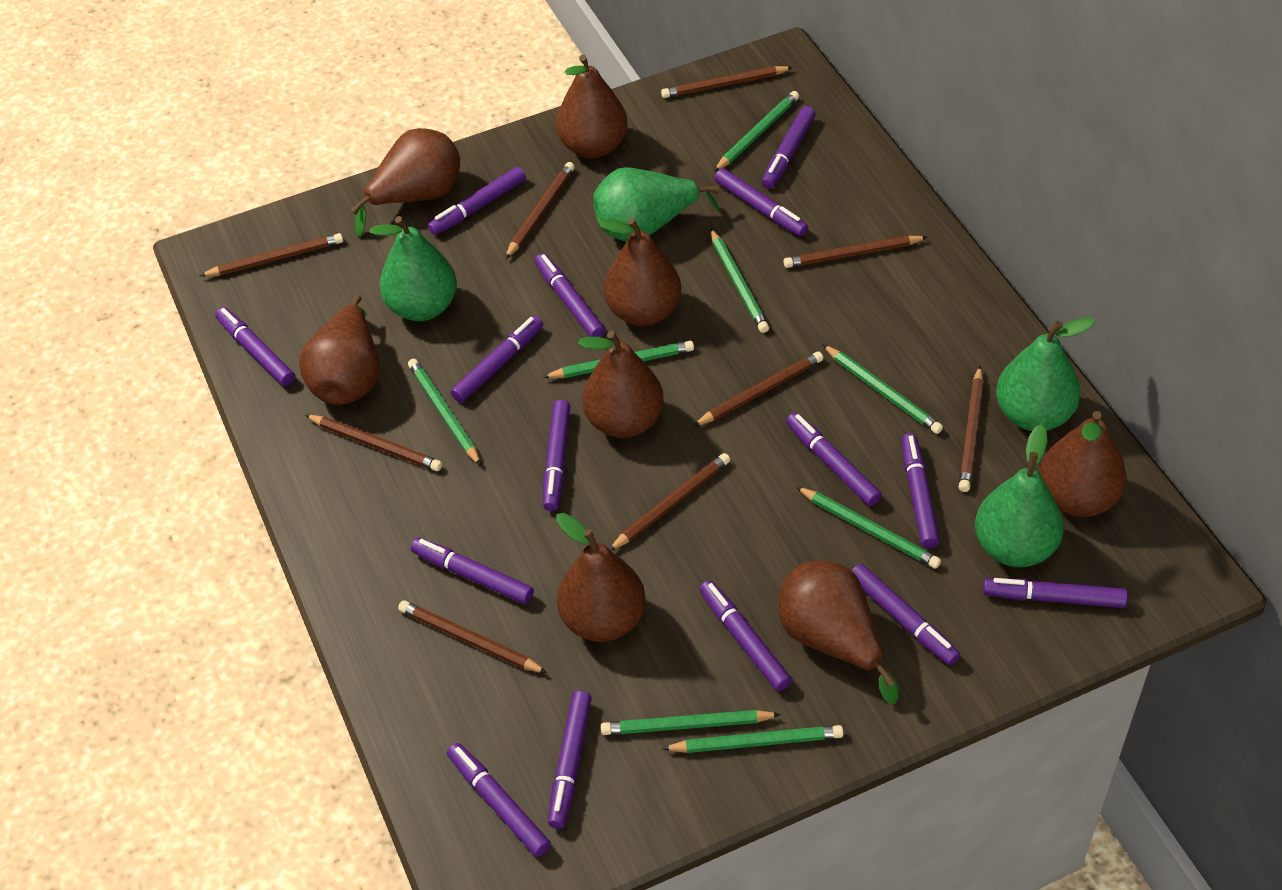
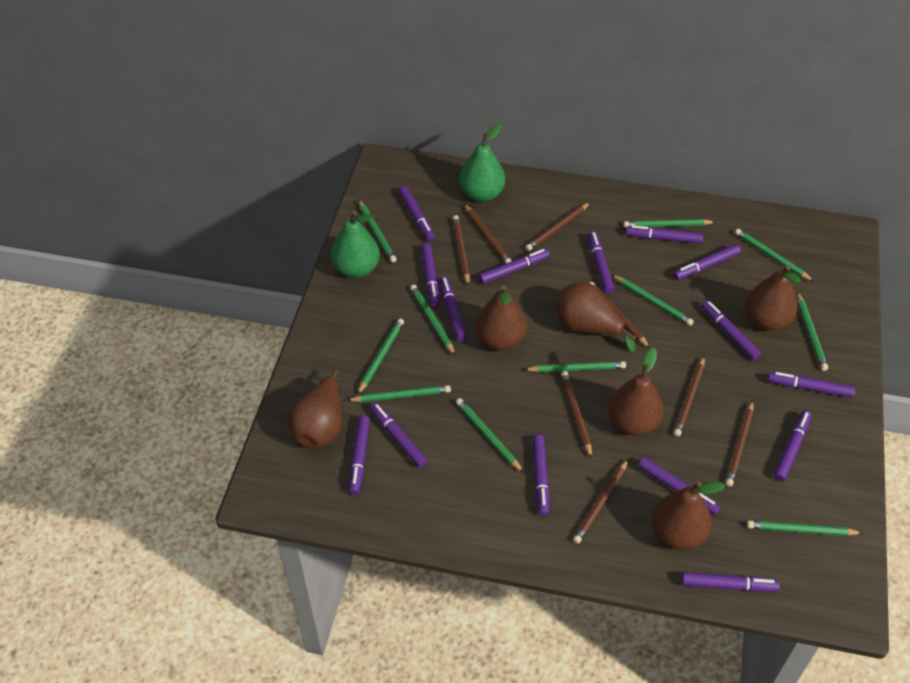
brown pear: [299,295,380,405] [350,128,460,237] [556,55,628,158] [556,513,646,642] [578,331,664,438] [598,218,681,326] [778,561,899,704] [1039,411,1127,517] = 8 -> [287,369,342,448] [475,285,527,351] [555,282,636,352] [608,348,664,436] [652,481,725,550] [745,265,801,331] = 6
brown pencil: [200,233,343,276] [305,415,442,471] [398,600,547,673] [505,162,575,259] [609,453,730,551] [661,66,793,98] [693,352,823,426] [783,236,927,268] [959,366,983,492] = 9 -> [453,215,470,286] [464,204,512,264] [525,202,590,251] [561,371,592,459] [573,459,628,544] [590,282,650,348] [674,356,705,436] [725,400,753,487] = 8
green pear: [370,216,457,321] [593,167,719,242] [975,424,1064,567] [996,318,1095,431] = 4 -> [331,211,380,278] [459,124,505,202] = 2
green pencil: [408,358,481,466] [542,341,694,378] [601,710,781,735] [662,725,843,753] [710,228,769,333] [714,91,799,172] [796,487,941,569] [823,345,943,434] = 8 -> [347,385,451,402] [357,318,404,395] [358,199,397,262] [410,285,455,356] [456,398,524,473] [524,361,626,372] [611,274,694,326] [623,219,715,228] [735,229,814,282] [747,520,862,536] [797,291,828,371] = 11

